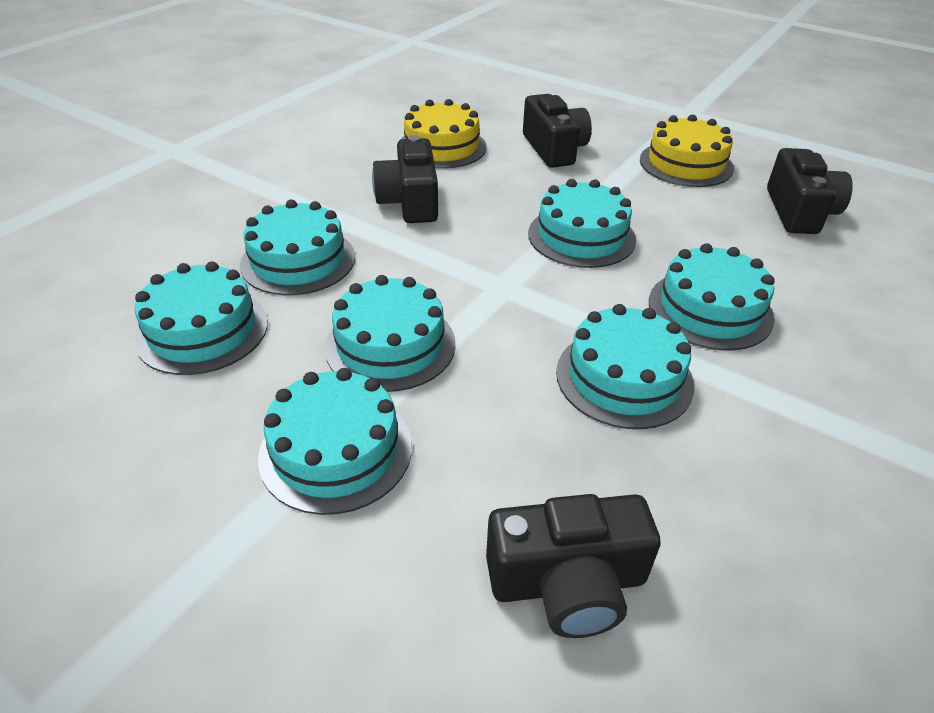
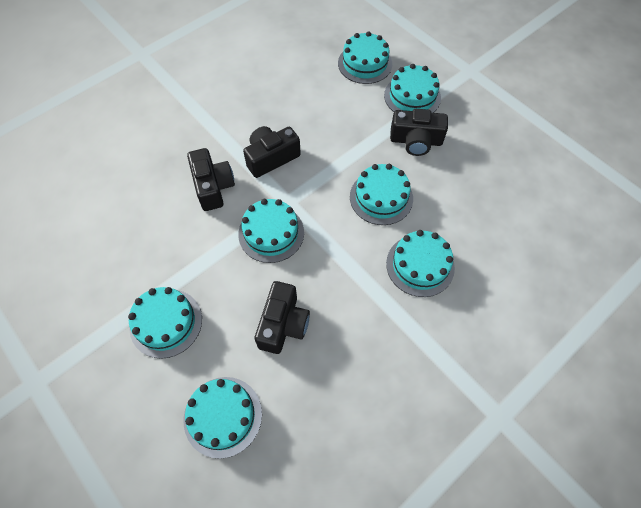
yellow cake: [400,99,487,169] [640,114,734,187] = 2 -> none = 0

